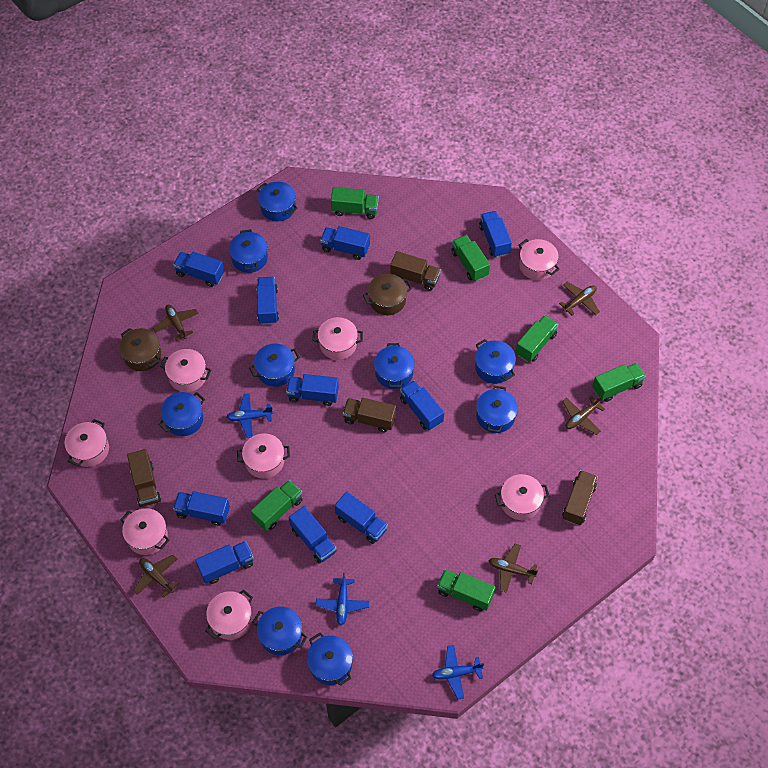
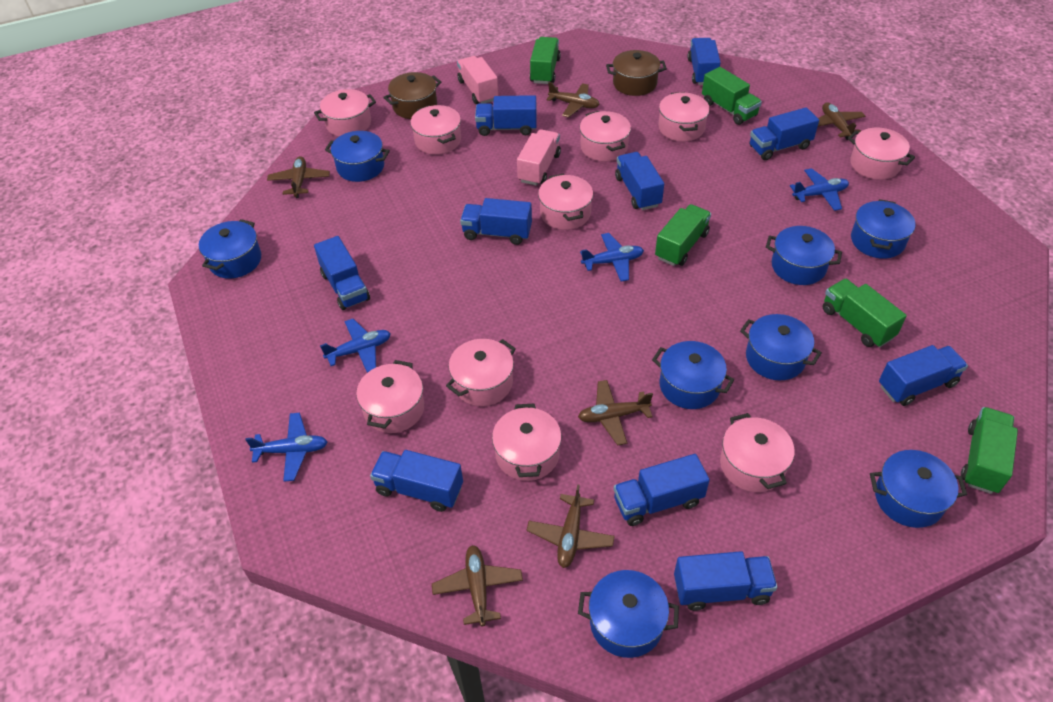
blue plane: [227,393,273,438] [316,573,369,625] [432,645,484,700] = 3 -> [245,413,327,482] [320,319,391,373] [580,233,644,282] [790,168,849,211] = 4
blue pot: [158,392,205,436] [229,229,268,273] [249,344,300,387] [253,607,307,655] [257,182,298,222] [307,633,353,686] [374,343,415,389] [475,339,516,384] [476,386,518,433] = 9 -> [199,219,261,279] [325,131,390,182] [578,570,679,658] [652,341,734,409] [740,314,822,380] [766,226,842,285] [851,199,916,259] [870,450,967,528] = 8
brown plane: [133,555,179,598] [153,304,199,341] [488,544,538,593] [559,282,600,315] [562,396,605,435] = 5 -> [267,156,330,198] [432,545,523,627] [527,484,615,568] [546,82,600,117] [578,380,653,445] [818,102,865,140] = 6
brown truck: [127,449,161,507] [343,398,396,432] [390,251,441,291] [562,470,598,525] = 4 -> none = 0
green truck: [251,480,302,531] [331,187,379,219] [437,569,495,611] [451,235,490,281] [515,315,559,362] [592,363,646,402] = 6 -> [530,37,561,84] [655,204,711,266] [702,67,762,125] [823,279,907,348] [961,407,1018,494] = 5
pink pot: [64,419,109,467] [120,508,169,555] [160,349,211,392] [205,590,253,640] [237,434,290,479] [313,317,363,360] [495,474,549,520] [518,239,560,280] = 8 -> [314,89,376,136] [356,360,424,433] [410,105,461,155] [446,339,516,406] [492,404,562,481] [538,173,593,230] [580,111,631,162] [658,92,710,142] [720,413,795,492] [848,128,915,180] = 10
pink truck: none = 0 -> [457,56,499,104] [517,129,561,186] = 2

